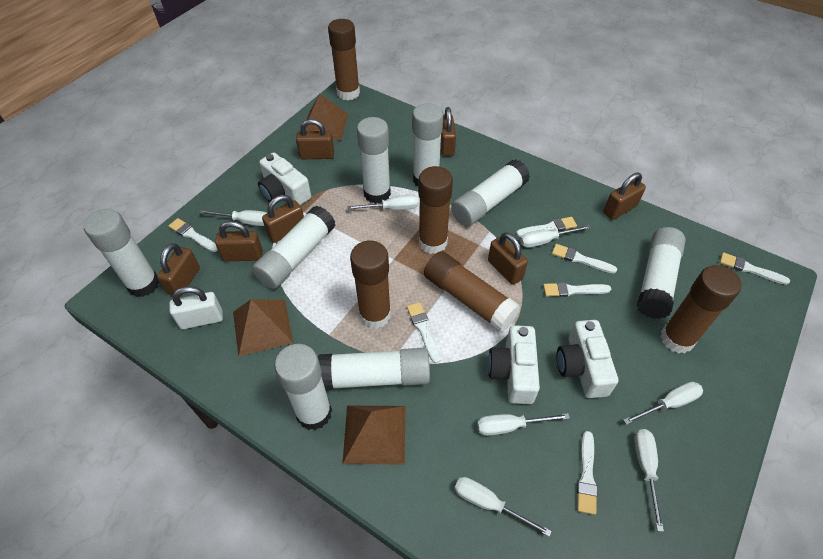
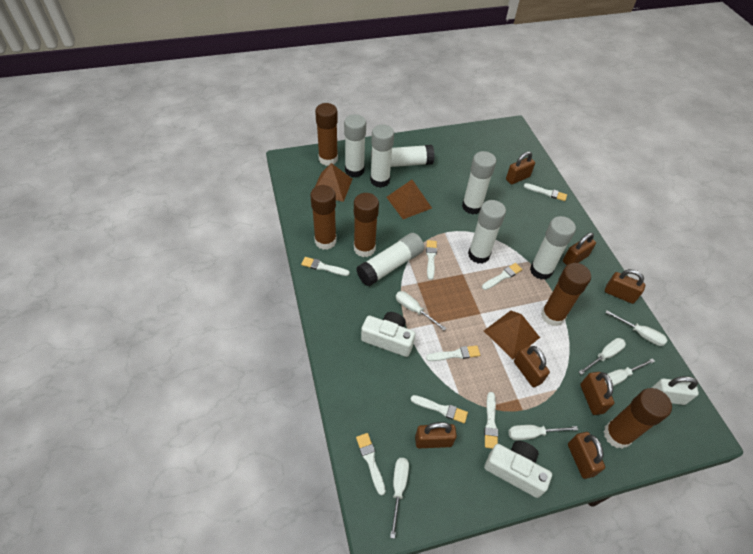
white brush: [169,218,218,252] [407,302,441,363] [516,217,577,237] [543,282,611,297] [552,244,617,273] [577,431,597,515] [720,252,790,285] = 7 -> [301,257,350,276] [356,433,386,496] [411,395,468,423] [426,240,437,280] [426,345,480,361] [482,263,522,290] [484,392,498,449] [524,183,567,201] = 8
white camera: [258,153,311,205] [488,325,540,404] [557,320,619,398] = 3 -> [361,312,416,357] [484,441,552,498] = 2
white glue stick: [84,209,159,297] [252,206,335,289] [274,344,332,430] [318,348,430,390] [357,117,391,204] [412,103,443,187] [451,159,530,226] [637,227,686,319] = 8 -> [344,114,366,178] [356,233,424,286] [370,124,394,188] [371,145,435,167] [462,151,496,214] [468,200,506,264] [530,216,576,280] = 7
white screwdriver: [199,210,267,226] [347,195,419,210] [454,477,552,537] [477,413,570,436] [520,225,591,248] [623,382,703,425] [634,429,664,532] = 7 -> [390,458,409,539] [396,291,446,331] [508,425,578,440] [579,338,626,375] [605,310,667,346] [605,358,655,386] = 6

